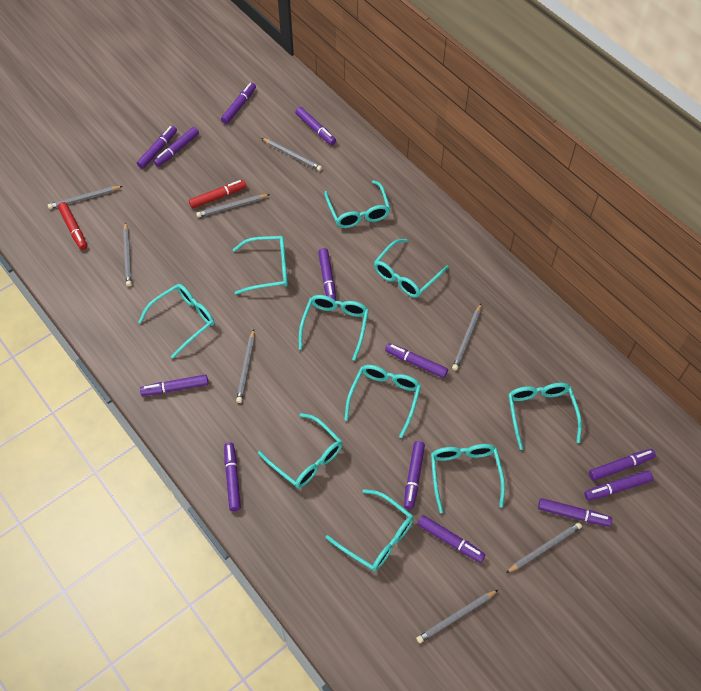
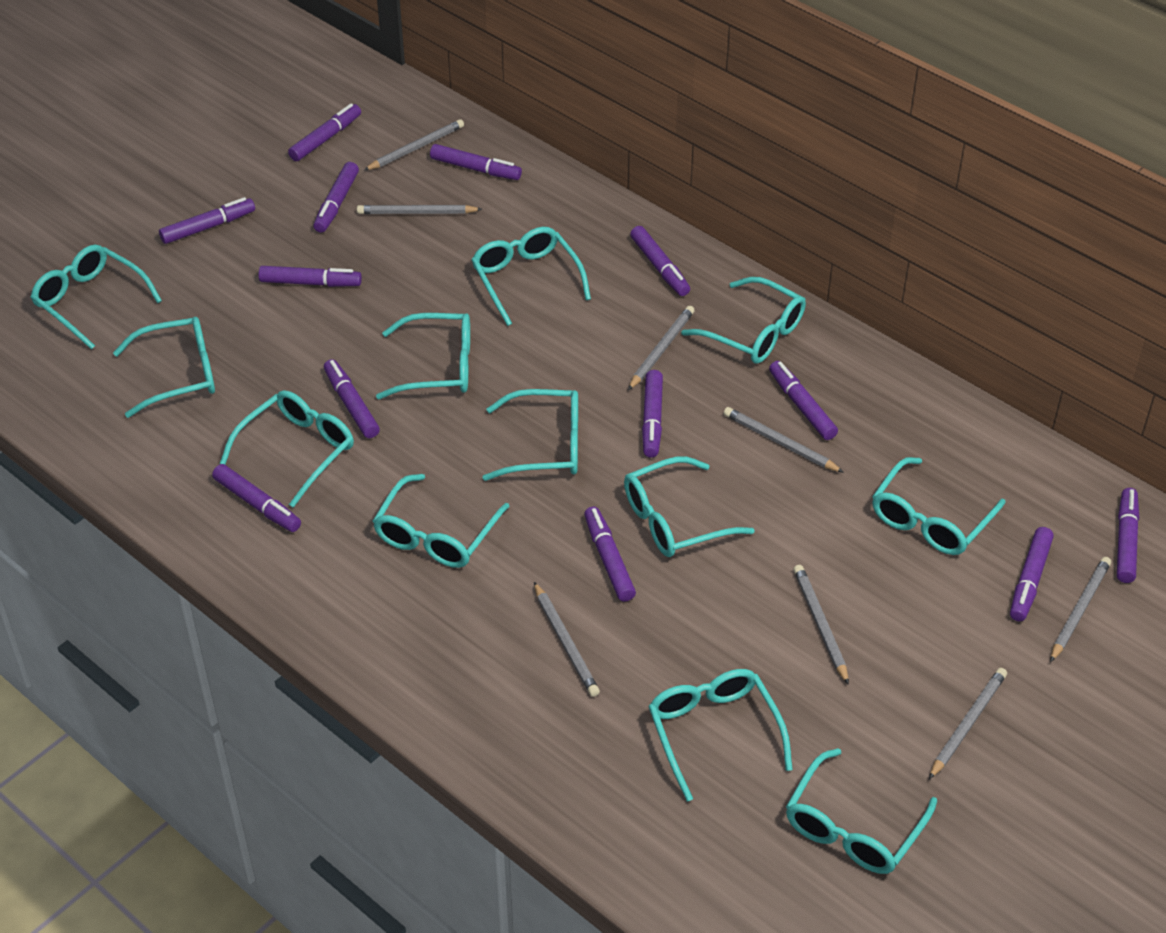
red marker: [58,202,87,250] [189,180,246,208] = 2 -> none = 0
turquoise glasses: [138,284,214,359] [233,236,288,295] [258,413,342,488] [299,295,369,361] [324,180,390,228] [326,489,414,571] [344,365,421,438] [374,239,449,298] [431,444,505,513] [508,383,582,450] = 10 -> [30,245,162,350] [113,317,215,418] [220,390,354,508] [373,474,510,568] [376,313,470,400] [472,227,591,326] [483,389,578,481] [624,456,755,557] [648,669,793,802] [681,277,806,364] [786,748,937,874] [872,457,1006,555] = 12

